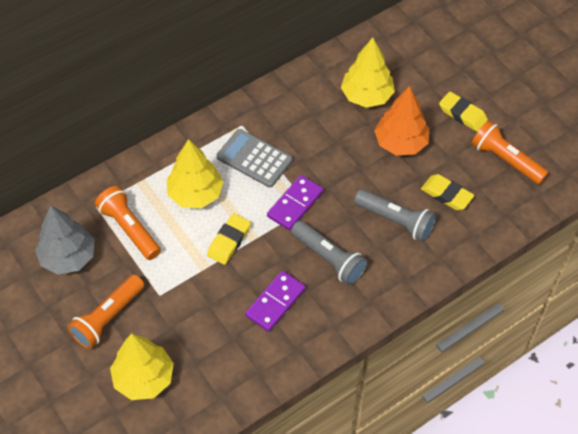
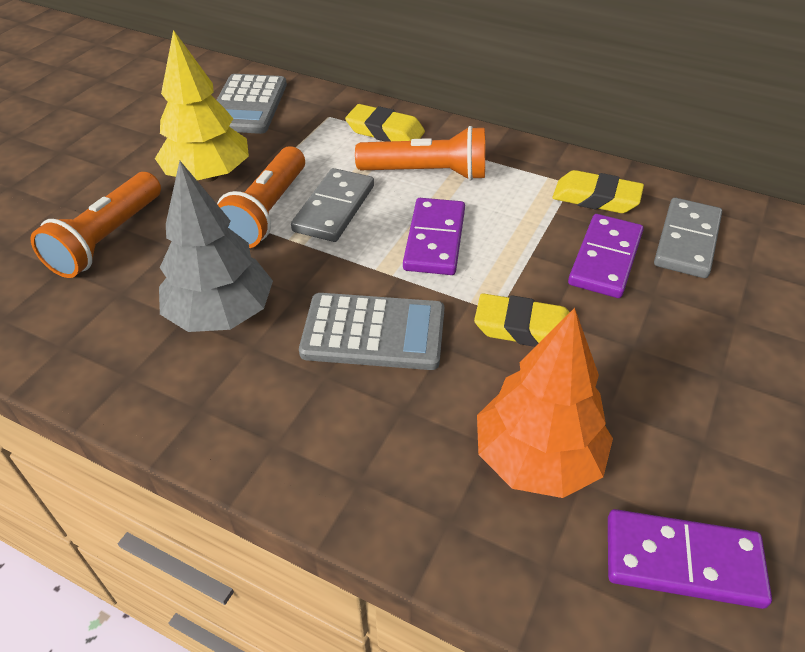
grey calculator: [217,129,293,188] = 1 -> [217,74,287,134] [299,293,444,370] = 2
grey domino: none = 0 -> [291,168,374,242] [654,198,722,278] = 2
grey flashlight: [291,221,368,285] [354,189,436,242] = 2 -> none = 0
purple domino: [245,271,306,332] [267,175,323,230] = 2 -> [403,198,465,275] [568,214,644,298] [608,509,772,609] = 3
yellow tree: [110,333,174,400] [167,139,224,208] [341,37,395,108] = 3 -> [155,30,249,182] = 1

